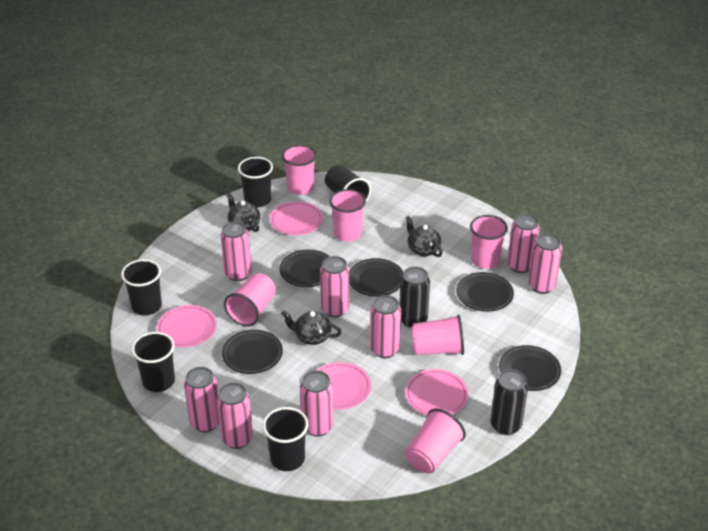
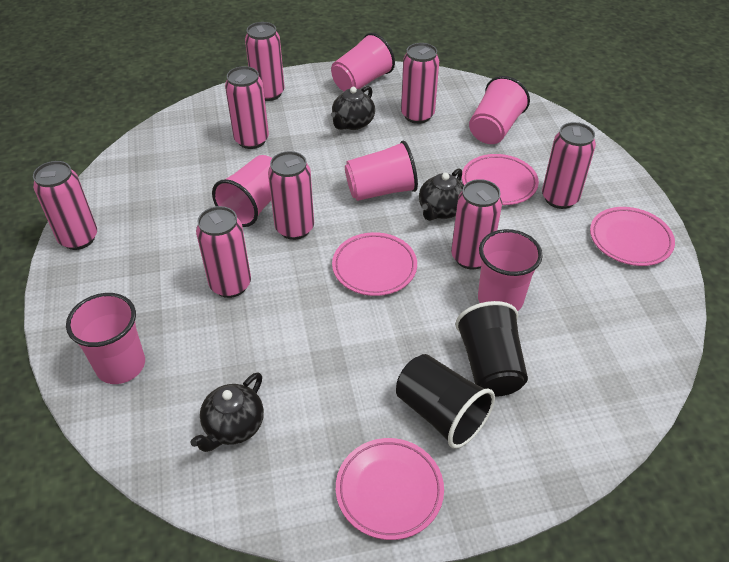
black can: [399,266,430,328] [490,369,528,435] = 2 -> none = 0
black cup: [121,259,162,316] [131,332,175,392] [238,157,273,207] [263,407,308,471] [325,165,371,202] = 5 -> [396,354,495,449] [455,301,528,397] = 2
black plate: [222,330,283,374] [279,249,330,287] [349,258,403,297] [456,272,514,312] [499,345,561,391] = 5 -> none = 0

